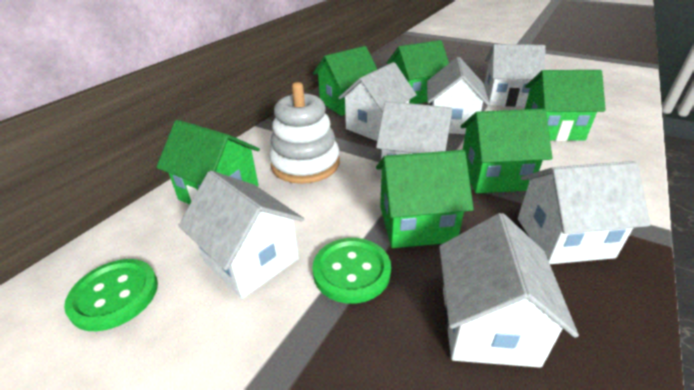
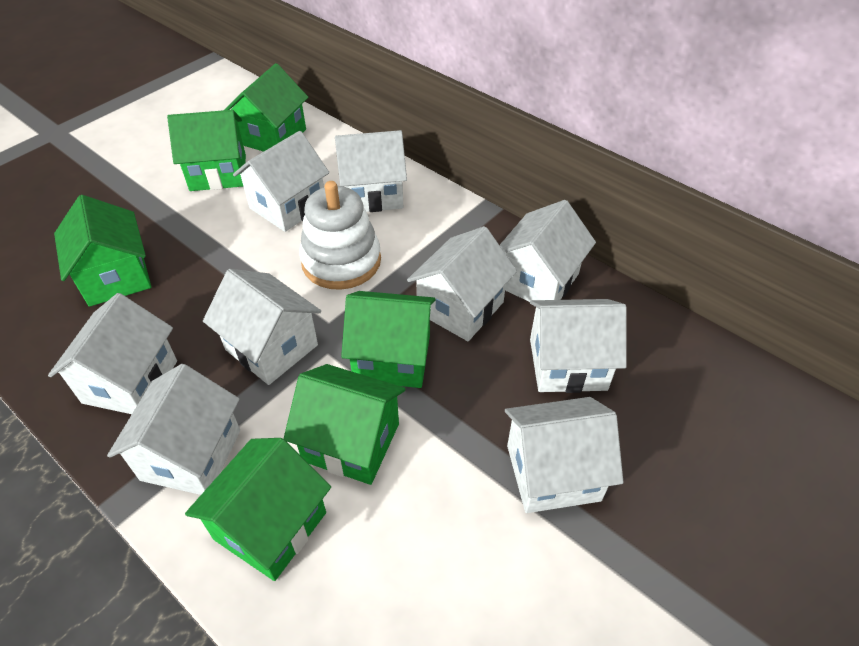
green button: [64,259,158,331] [312,238,391,304] = 2 -> none = 0
white house: [178,171,304,299] [338,62,417,141] [376,101,453,174] [427,57,490,134] [439,213,579,368] [484,44,545,107] [518,161,650,264] = 7 -> [48,293,177,414] [107,364,240,495] [203,269,321,385] [233,131,329,232] [335,130,407,212] [407,226,517,341] [500,200,596,302] [505,397,623,513] [530,299,626,393] = 9

